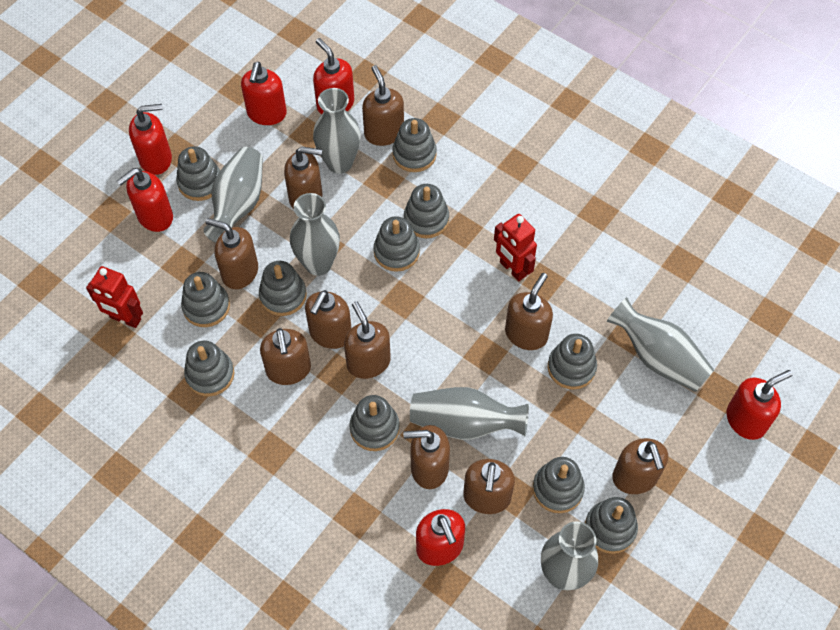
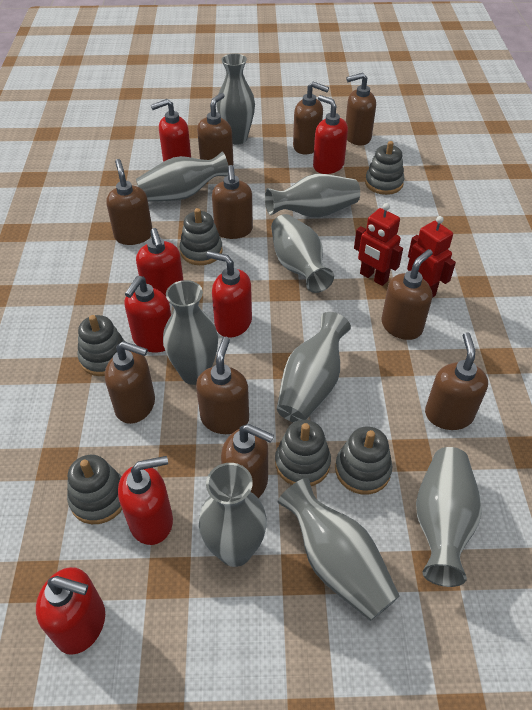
grey stacking toy: [176,146,220,201] [181,272,230,327] [184,341,234,397] [259,261,307,316] [349,395,400,451] [373,216,420,272] [392,118,437,172] [404,184,449,238] [533,457,585,513] [548,334,597,390] [585,497,638,554] = 11 -> [67,455,122,524] [77,315,125,376] [180,208,223,265] [275,420,331,486] [335,426,392,495] [365,141,404,195] = 6
grey vase: [204,147,263,243] [290,193,340,276] [313,88,361,174] [410,387,529,440] [541,521,598,590] [607,297,714,392] = 6 -> [136,151,229,202] [163,280,218,385] [199,463,267,567] [217,53,255,145] [265,174,360,217] [271,214,334,293] [277,312,351,423] [278,478,400,621] [416,447,482,587] = 9
red soap dispenser: [117,168,173,232] [129,104,172,175] [241,62,287,125] [313,38,354,114] [416,509,465,566] [726,370,792,440] = 6 -> [36,567,105,655] [118,456,173,545] [124,276,171,353] [136,228,183,303] [151,99,191,162] [206,251,252,338] [313,95,348,174] = 7

